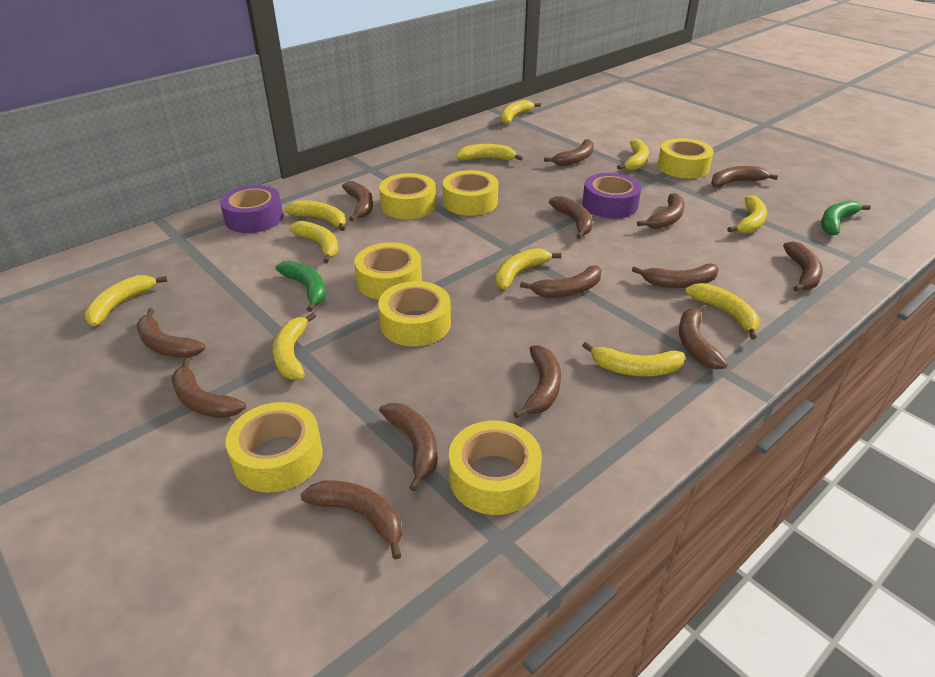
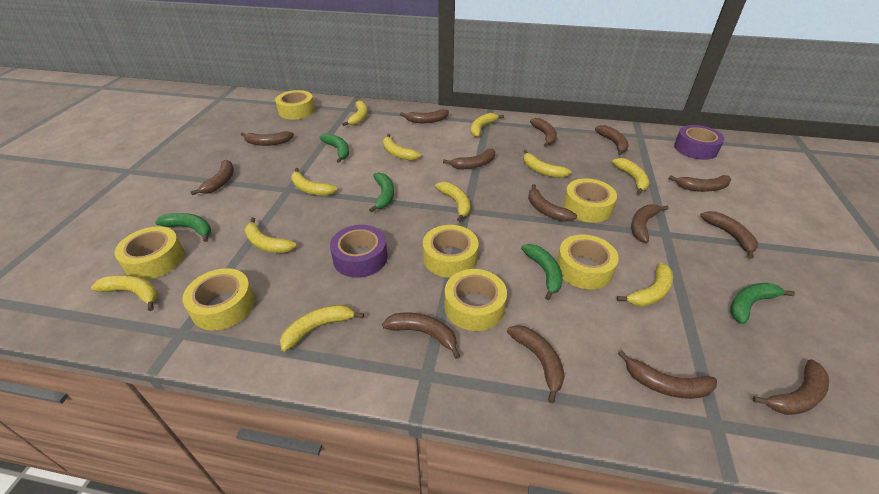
green banana: [276,261,326,312] [821,200,871,235] = 2 -> [155,213,211,242] [320,133,349,163] [369,172,394,212] [521,244,563,300] [730,283,795,324] = 5

